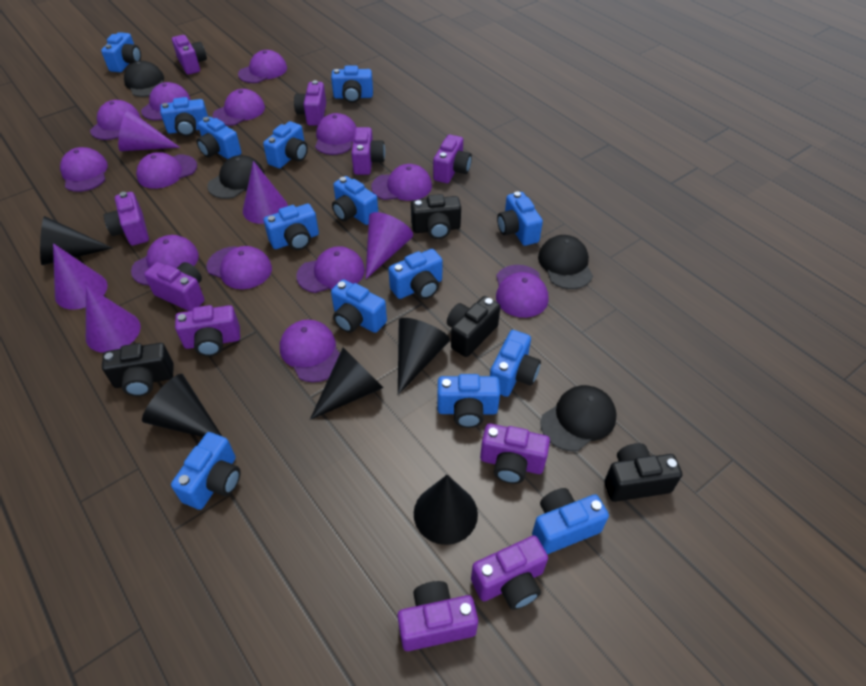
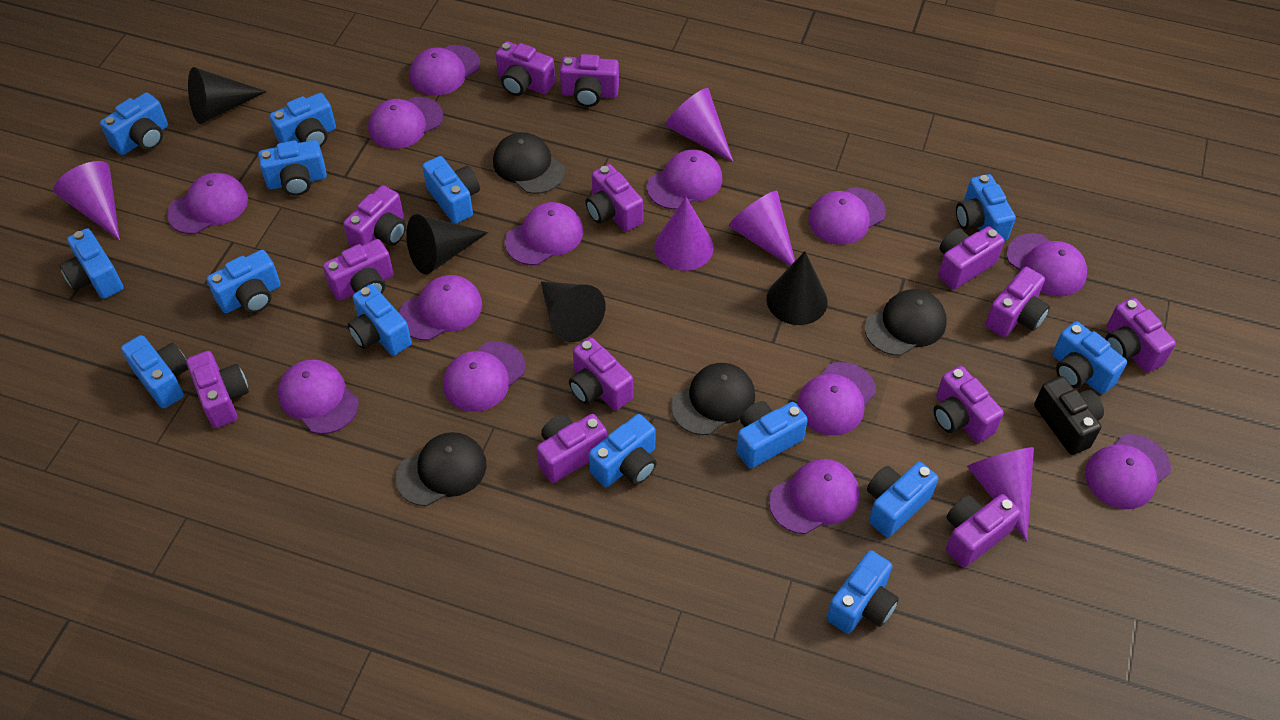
black camera: [102,343,174,397] [411,194,461,239] [447,296,500,357] [604,443,682,502] = 4 -> [1034,376,1104,455] = 1
black cone: [40,216,112,265] [142,374,222,437] [310,347,383,420] [398,318,450,395] [414,475,478,545] = 5 -> [188,67,267,124] [406,214,488,274] [541,281,606,342] [767,251,828,325] = 4
purple camera: [104,192,149,246] [144,262,205,311] [172,35,207,75] [175,305,240,356] [294,80,326,125] [351,127,385,175] [398,581,478,651] [433,135,472,183] [471,535,548,610] [480,423,550,484] = 10 -> [186,351,249,428] [323,239,394,301] [343,185,406,247] [496,41,555,96] [536,414,607,483] [560,54,619,107] [569,337,633,410] [586,164,643,232] [933,366,1004,443] [938,226,1004,290] [946,494,1021,568] [985,267,1050,337] [1105,298,1176,373] = 13

